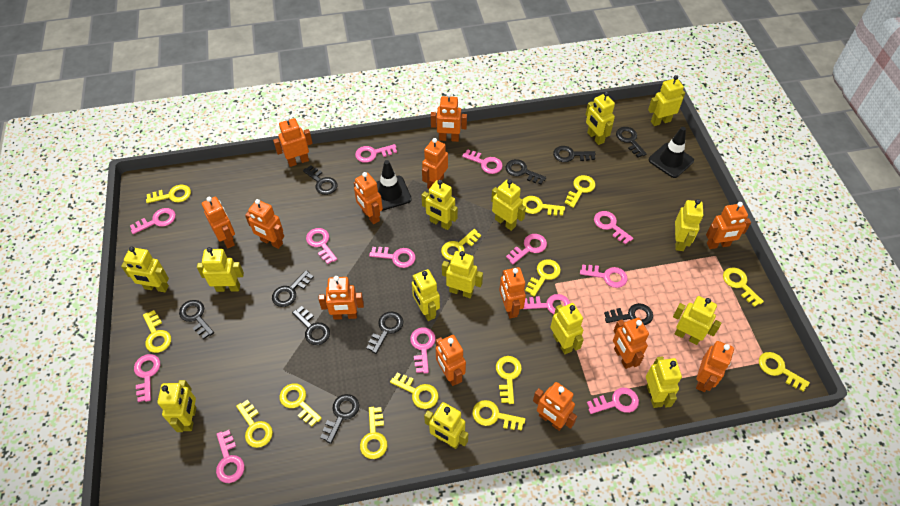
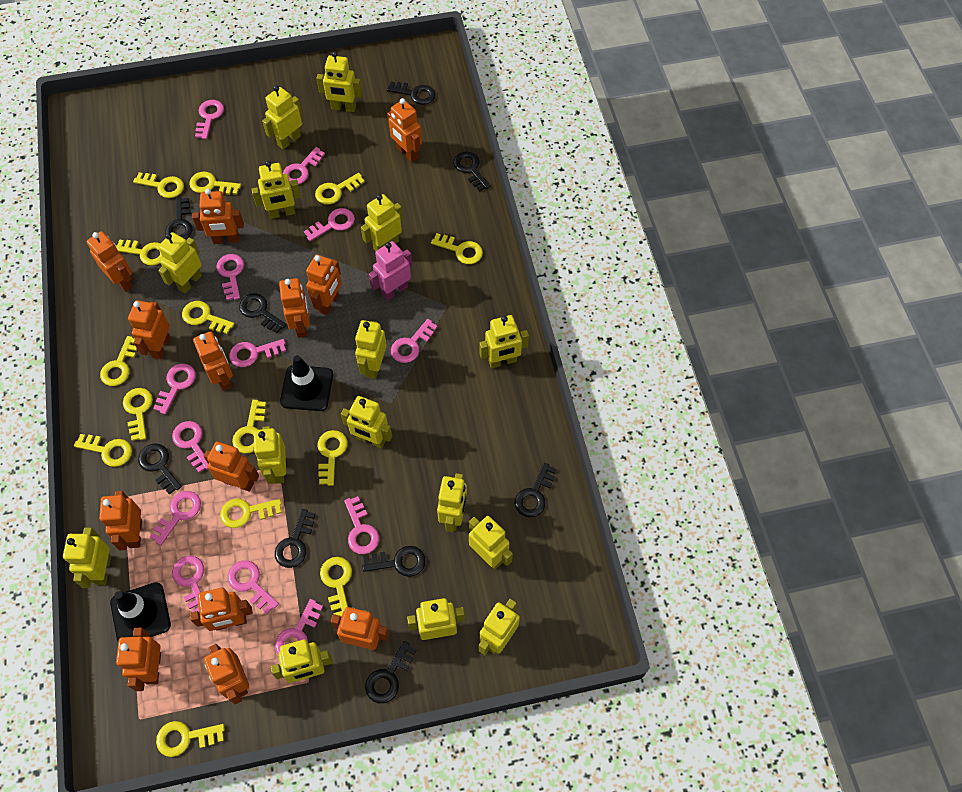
black key: [179,300,214,339] [272,270,314,307] [292,306,330,345] [303,165,338,195] [320,394,359,444] [366,311,403,354] [506,159,546,185] [553,146,596,162] [604,303,653,325] [616,127,647,157] = 10 -> [138,443,182,494] [165,198,192,240] [239,293,286,333] [275,509,316,568] [363,546,425,577] [365,641,417,703] [387,81,436,105] [453,152,490,191] [515,463,556,517] = 9
pink robot: none = 0 -> [369,241,412,301] = 1
yellow robot: [121,246,169,292] [157,380,196,432] [197,247,244,292] [412,269,440,321] [422,180,458,230] [424,402,468,449] [442,251,483,298] [491,179,526,231] [551,303,584,354] [586,92,615,145] [646,356,682,408] [648,75,685,126] [673,296,721,345] [675,199,703,251] = 14 -> [63,528,111,588] [158,232,202,293] [251,161,301,219] [253,426,286,484] [262,85,302,150] [271,639,333,683] [316,51,362,112] [341,396,392,448] [355,320,387,379] [361,194,403,251] [407,598,465,640] [437,473,467,532] [469,516,513,569] [479,315,529,368] [479,599,520,655] = 15

